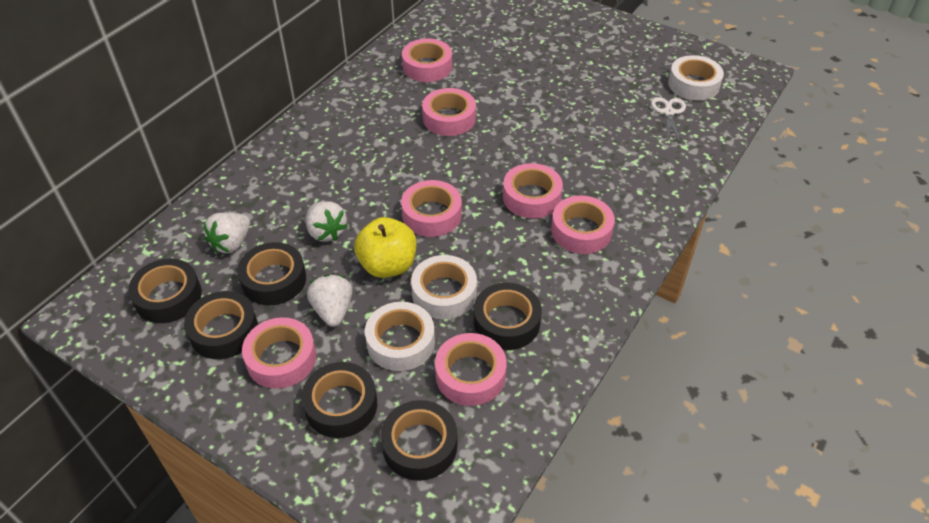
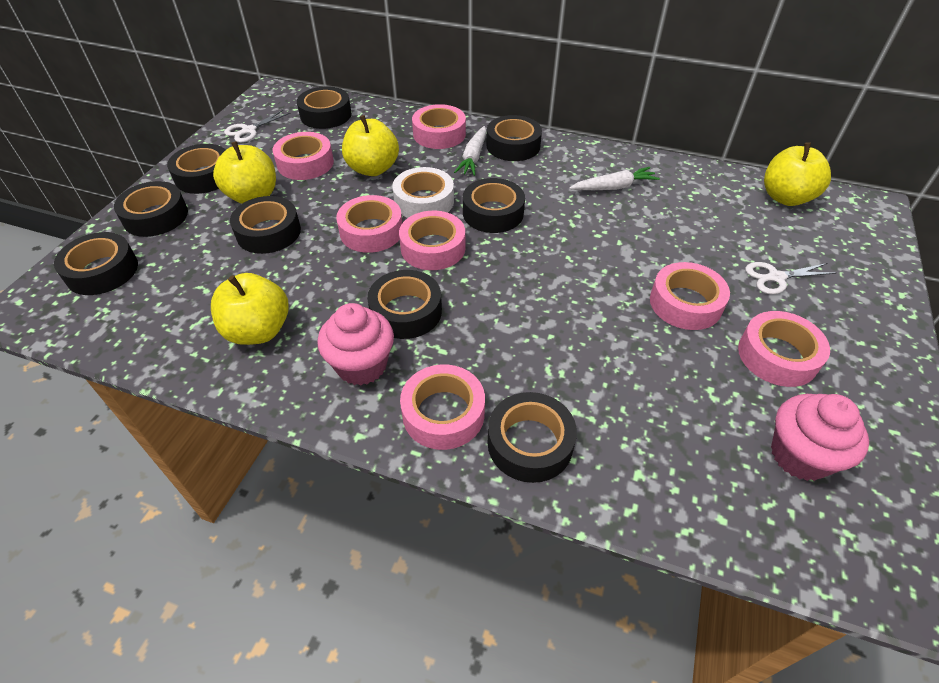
black tape: [128,259,202,323] [184,291,258,359] [237,242,306,305] [301,362,377,438] [381,400,458,481] [474,283,542,350] = 6 -> [54,232,138,295] [114,181,188,237] [167,144,225,194] [230,196,301,254] [297,87,351,129] [367,270,442,339] [463,178,525,233] [486,115,542,161] [488,392,577,483] = 9
pink cupcake: none = 0 -> [317,303,394,385] [771,394,869,481] = 2
white carrot: none = 0 -> [454,126,487,176] [569,167,660,190] = 2
white scissors: [651,97,686,143] = 1 -> [224,110,290,143] [745,262,837,294] = 2
white strawberry: [203,213,250,253] [306,201,348,242] [307,274,353,327] = 3 -> none = 0
white tape: [365,302,435,371] [411,255,477,319] [668,55,724,101] = 3 -> [392,167,454,218] = 1
yellow apple: [354,217,416,278] = 1 -> [211,273,289,345] [213,141,276,204] [342,115,399,176] [764,142,831,206] = 4

